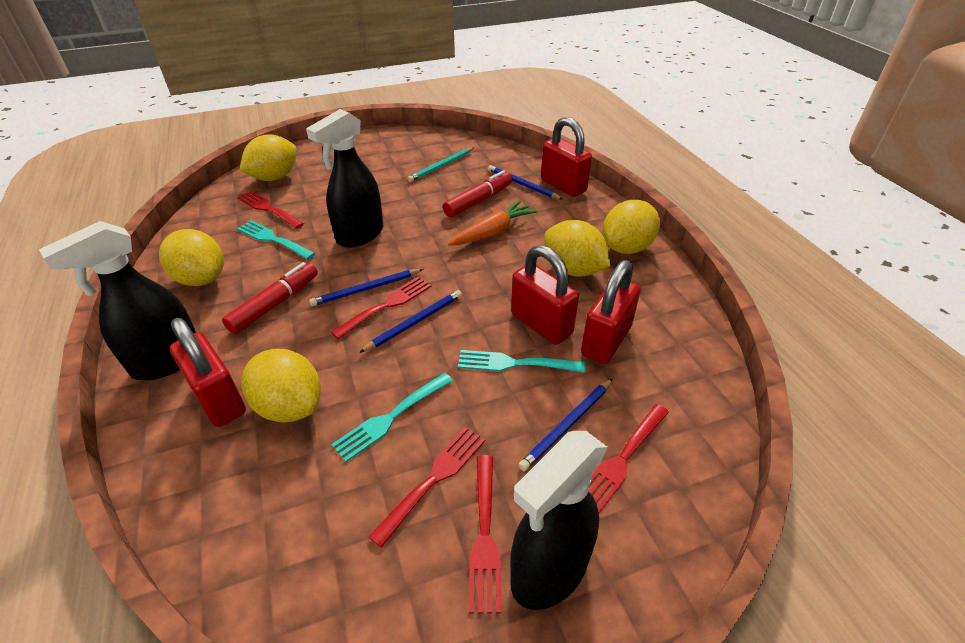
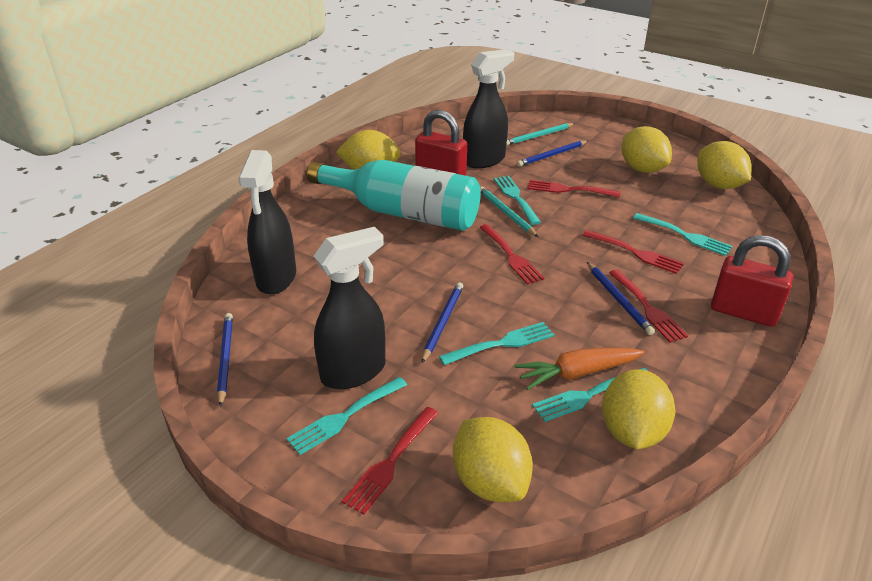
red marker: [222,262,318,334] [443,170,512,217] = 2 -> none = 0
red padlock: [170,318,246,427] [511,245,579,345] [541,117,592,197] [581,260,641,364] = 4 -> [415,110,467,176] [711,235,793,327] = 2
turquoise bottle: none = 0 -> [307,160,481,231] = 1
turquoise fork: [237,220,315,260] [331,373,453,462] [458,350,585,373] = 3 -> [286,377,407,455] [439,322,554,365] [494,176,541,225] [532,368,648,422] [633,213,733,256] = 5
turquoise pencil: [407,148,474,182] = 1 -> [480,186,538,237] [506,123,575,146] = 2

